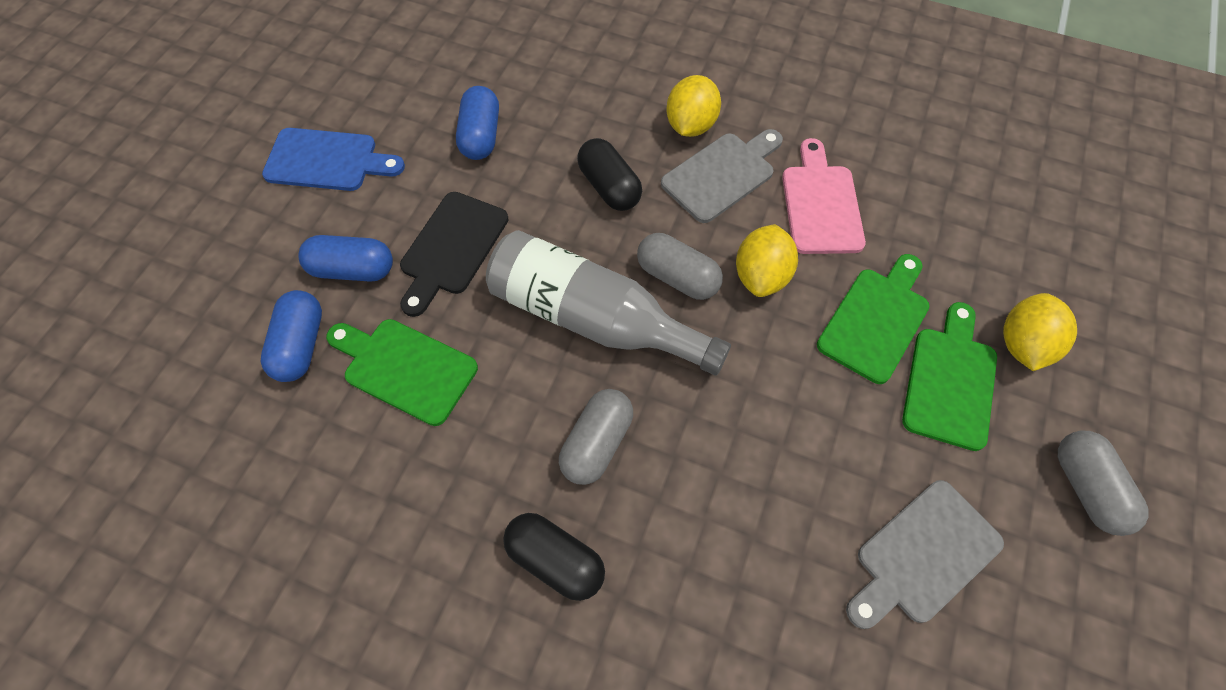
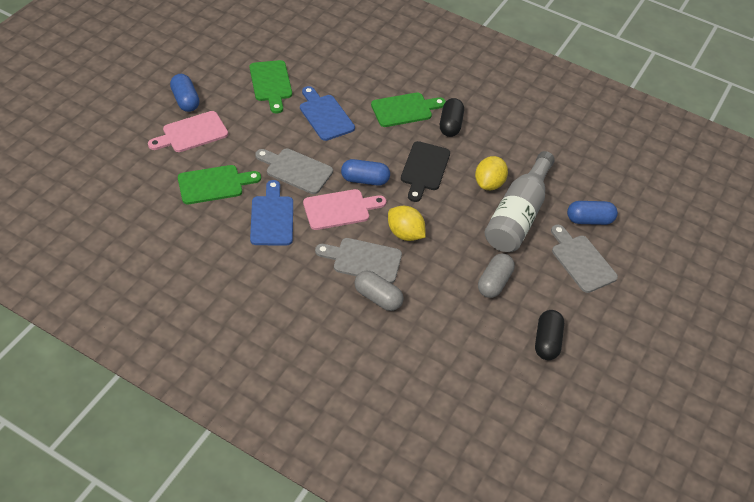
blue cutting board: [262,128,405,191] = 1 -> [250,180,293,245] [300,86,355,141] = 2
grey capsule: [559,389,633,485] [637,233,723,300] [1058,430,1149,536] = 3 -> [354,271,403,311] [478,253,515,298] = 2
grey cutting board: [661,129,783,223] [846,480,1004,629] = 2 -> [255,148,333,194] [315,238,402,283] [551,224,618,293] = 3
pink cutting board: [782,138,866,254] = 1 -> [148,111,228,152] [303,189,386,230] = 2
yellow lemon: [666,75,721,137] [736,224,798,297] [1003,293,1077,371] = 3 -> [388,206,426,241] [475,156,508,190] = 2

